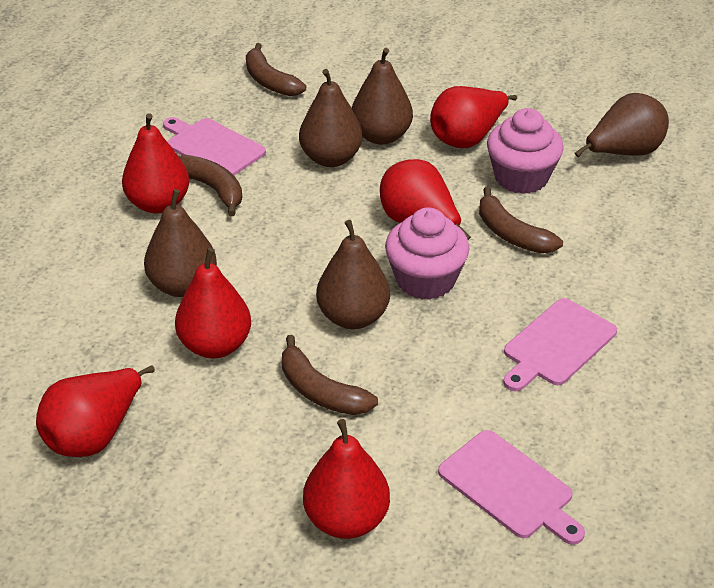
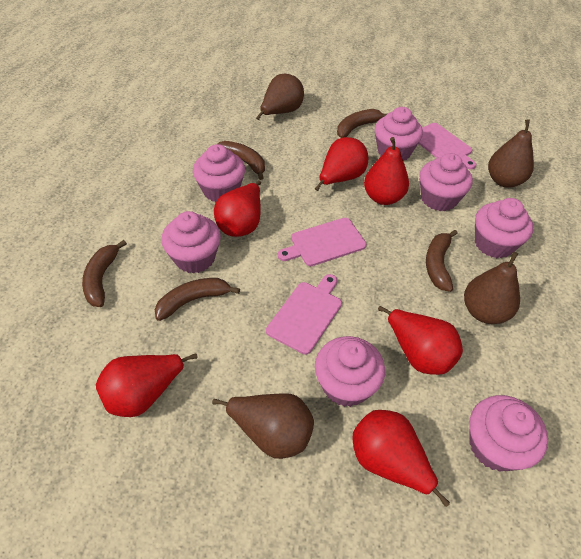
brown banana: [178,155,242,216] [246,43,306,96] [282,335,378,415] [479,187,563,253] = 4 -> [82,240,127,307] [155,278,240,321] [217,141,265,180] [337,109,387,138] [426,230,458,292] = 5
brown pear: [144,189,217,297] [299,69,363,167] [316,220,390,329] [352,48,413,145] [575,93,669,157] = 5 -> [212,393,314,459] [256,74,304,120] [464,252,520,324] [488,119,534,188] = 4
pink cupcake: [385,207,469,300] [487,108,564,194] = 2 -> [161,211,221,273] [193,144,245,202] [315,336,385,407] [375,107,423,161] [419,153,473,211] [469,395,548,472] [475,198,533,258] = 7

